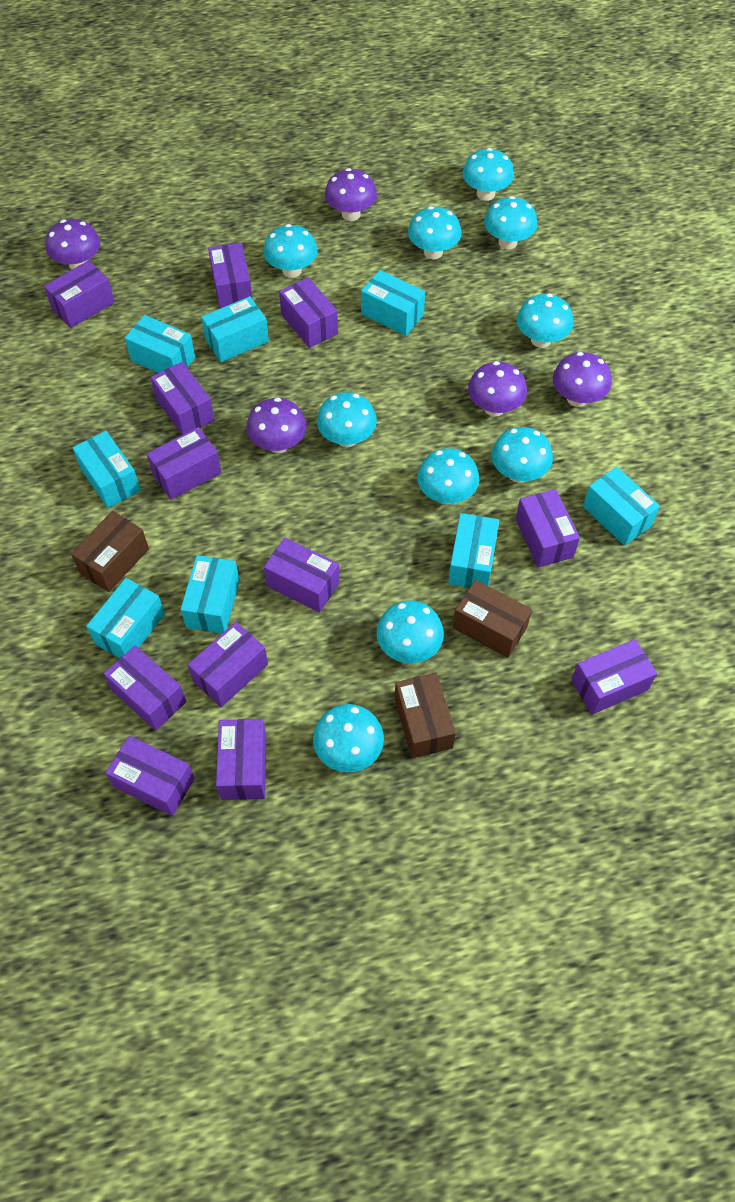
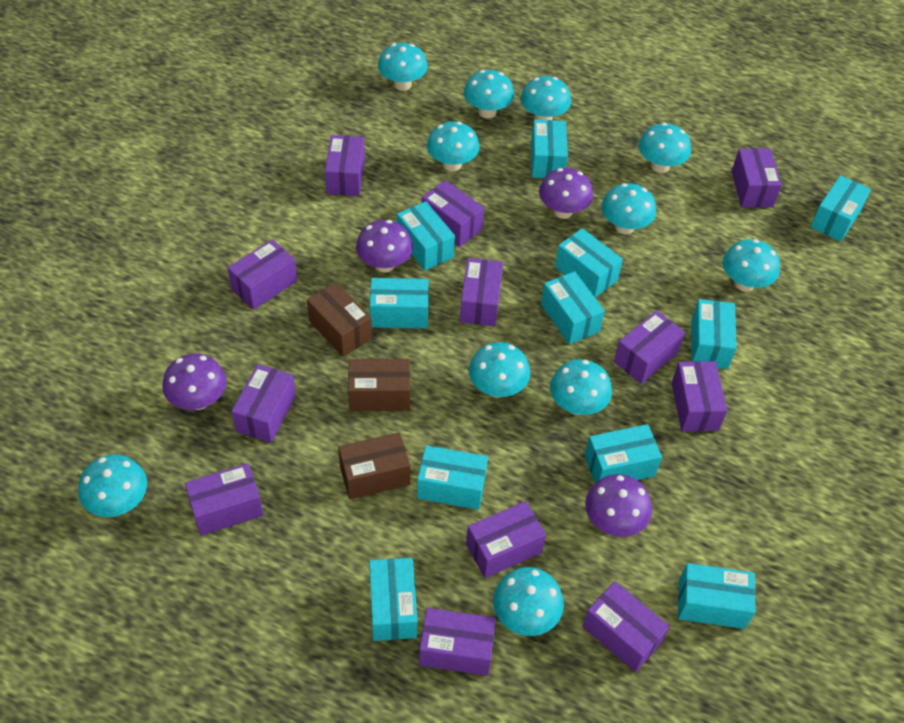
purple mushroom: [46,219,100,270] [247,398,307,453] [325,168,377,221] [468,361,527,417] [553,352,612,407] = 5 -> [163,354,226,410] [356,220,413,272] [539,168,593,219] [585,474,652,537] = 4
turquoise box: [73,431,141,508] [86,578,165,658] [125,315,195,373] [181,555,240,634] [201,296,269,362] [361,270,425,336] [448,513,499,588] [583,467,660,546] = 8 -> [369,558,417,641] [370,278,429,329] [397,201,455,271] [417,445,488,510] [531,120,568,178] [541,271,605,344] [555,228,623,298] [585,424,662,483] [678,563,756,629] [691,299,737,369] [810,175,871,242] = 11
turquoise mushroom: [263,224,318,278] [313,704,384,772] [317,392,377,447] [377,601,444,663] [408,206,461,259] [417,448,479,504] [462,148,514,201] [484,196,538,249] [491,427,553,483] [517,294,573,348] = 10 -> [78,455,147,517] [378,43,428,91] [427,122,479,171] [464,70,514,118] [469,342,530,398] [493,567,564,636] [521,76,571,120] [550,359,612,415] [601,183,656,234] [639,123,691,173] [723,239,780,291] = 11

